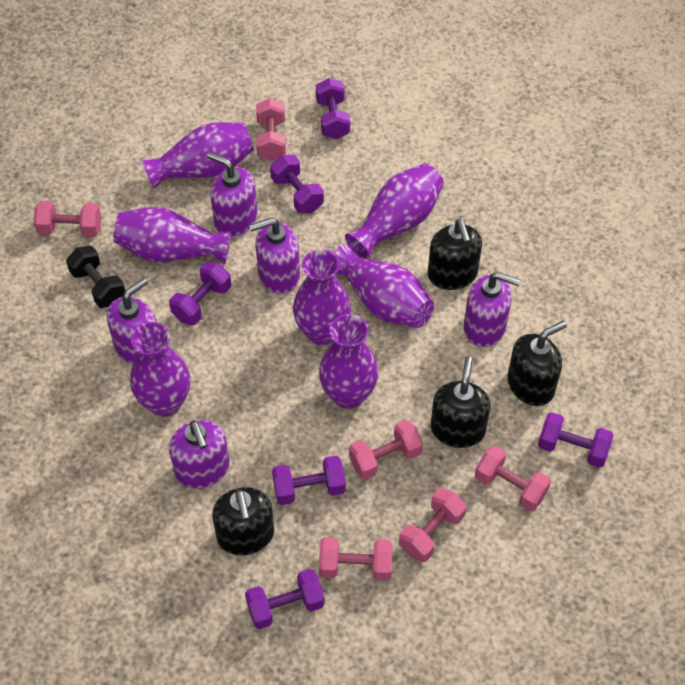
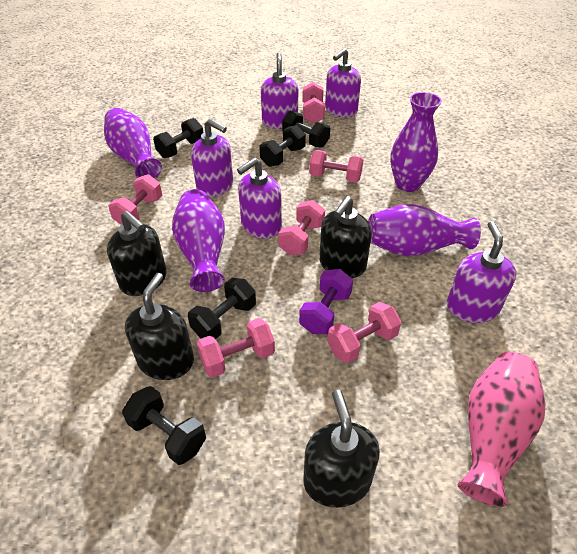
black dumbbell: [66,246,125,308] = 1 -> [122,386,206,465] [153,118,203,158] [188,278,256,339] [259,125,306,167] [282,111,330,148] = 5
pink vase: none = 0 -> [458,352,546,507] = 1
purple dumbbell: [169,262,231,325] [245,569,325,629] [270,155,324,214] [272,455,346,505] [316,78,350,139] [538,412,613,468] = 6 -> [299,269,353,334] = 1
purple vase: [113,207,231,264] [130,322,190,417] [142,122,254,189] [293,249,351,345] [319,314,378,409] [333,243,434,328] [345,163,444,259] = 7 -> [104,108,162,179] [172,189,225,292] [368,204,481,257] [390,92,442,192] = 4

